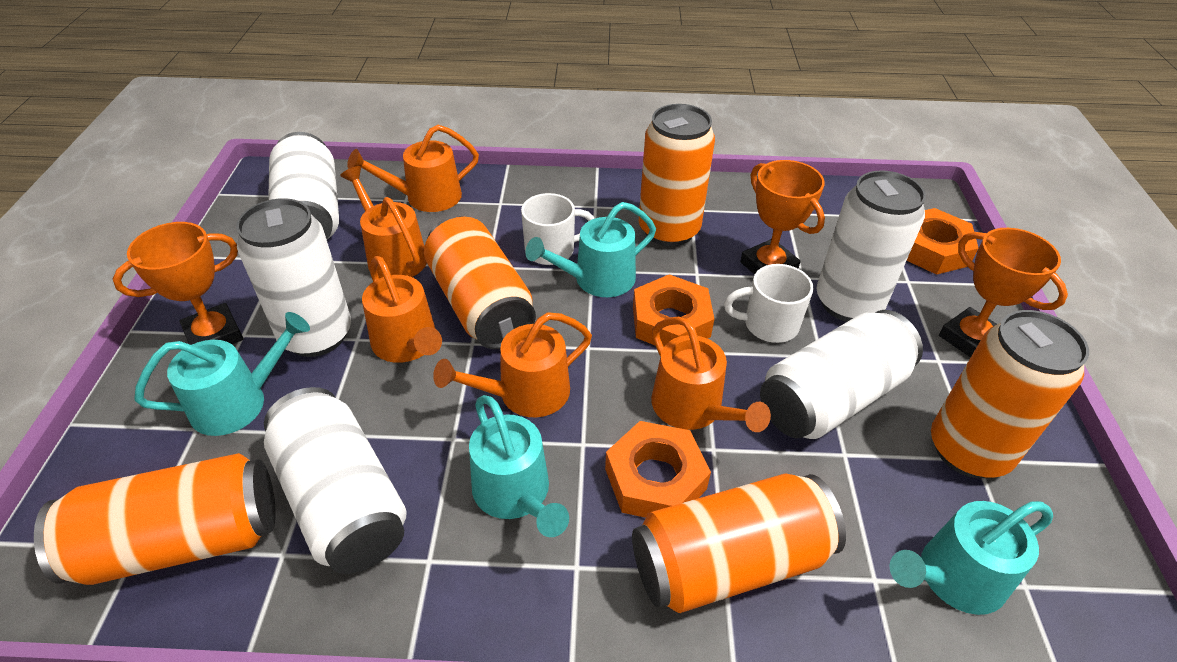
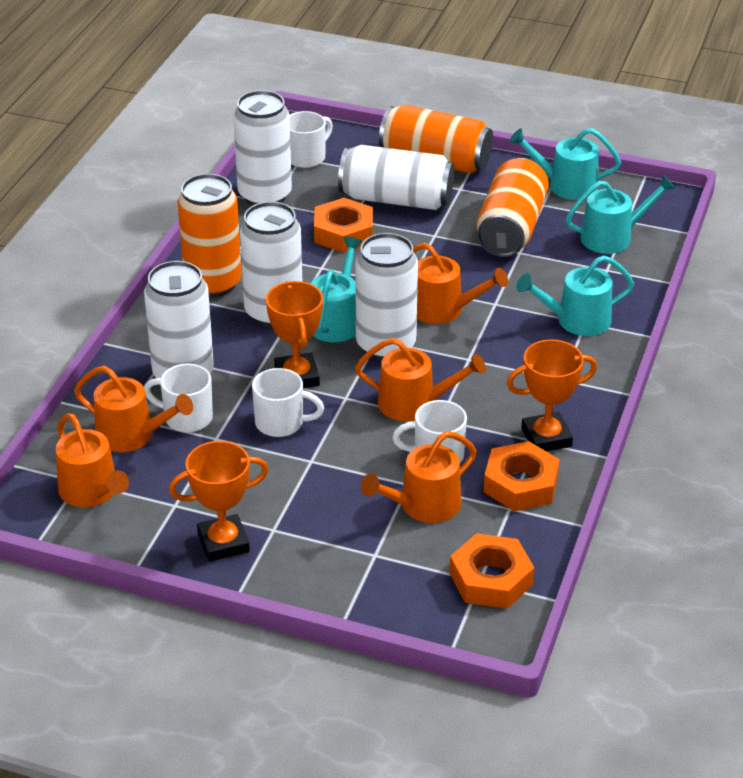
orange can: [34,453,275,585] [424,216,536,349] [632,473,846,613] [639,104,715,247] [931,310,1089,478] = 5 -> [178,174,242,298] [379,105,493,174] [476,158,549,257] = 3
white mug: [521,193,594,265] [724,264,814,343] = 2 -> [144,364,213,432] [252,368,324,437] [289,111,333,168] [392,400,467,463] = 4

